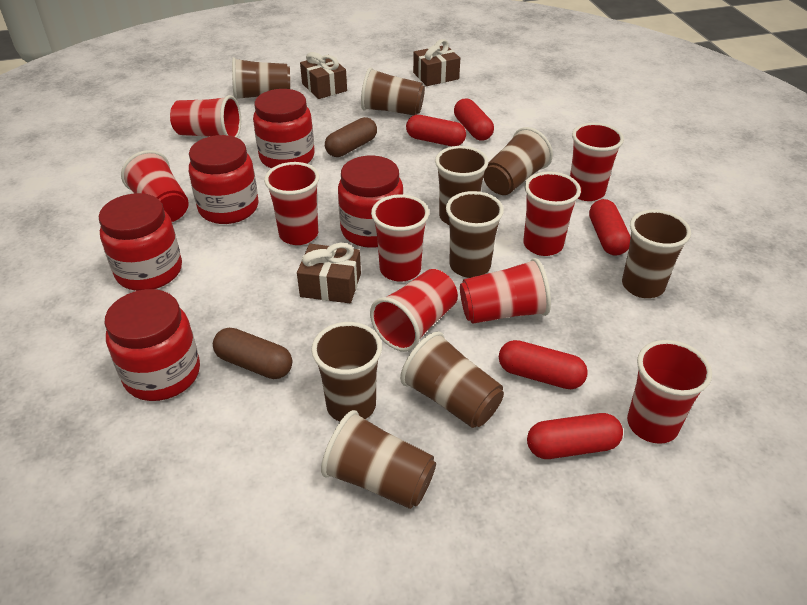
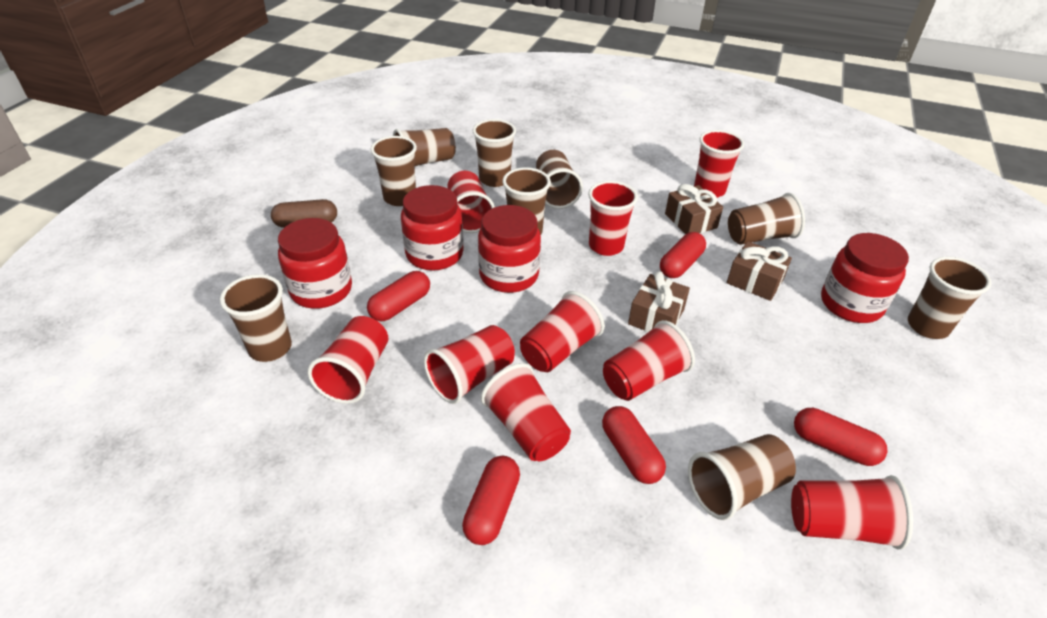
brown capsule: [213,328,292,379] [325,117,377,157] = 2 -> [271,199,337,228] = 1
red jar: [99,193,182,291] [105,289,200,401] [189,135,259,224] [253,89,315,169] [338,155,403,248] = 5 -> [278,218,352,309] [401,185,464,271] [478,205,541,293] [821,233,909,323] = 4

